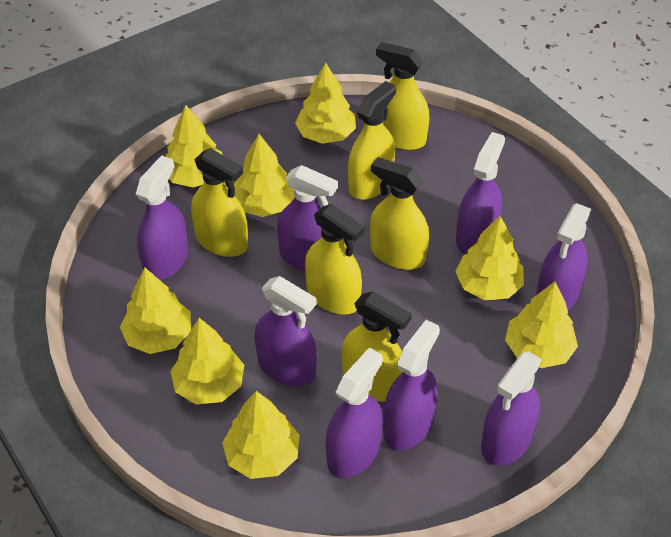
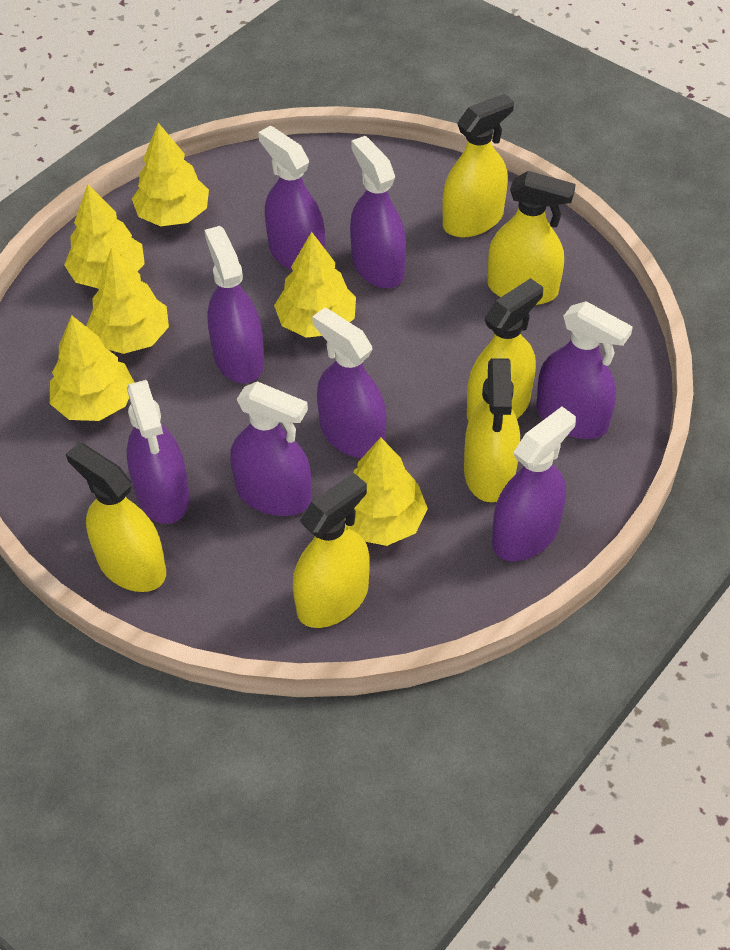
yellow tree: [120,268,191,354] [166,105,223,187] [170,318,244,404] [222,391,300,479] [234,134,295,217] [295,62,356,144] [455,216,524,300] [505,281,578,368] = 8 -> [50,315,135,421] [64,184,145,288] [86,247,169,354] [132,123,209,226] [274,232,356,338] [345,437,428,546] = 6

